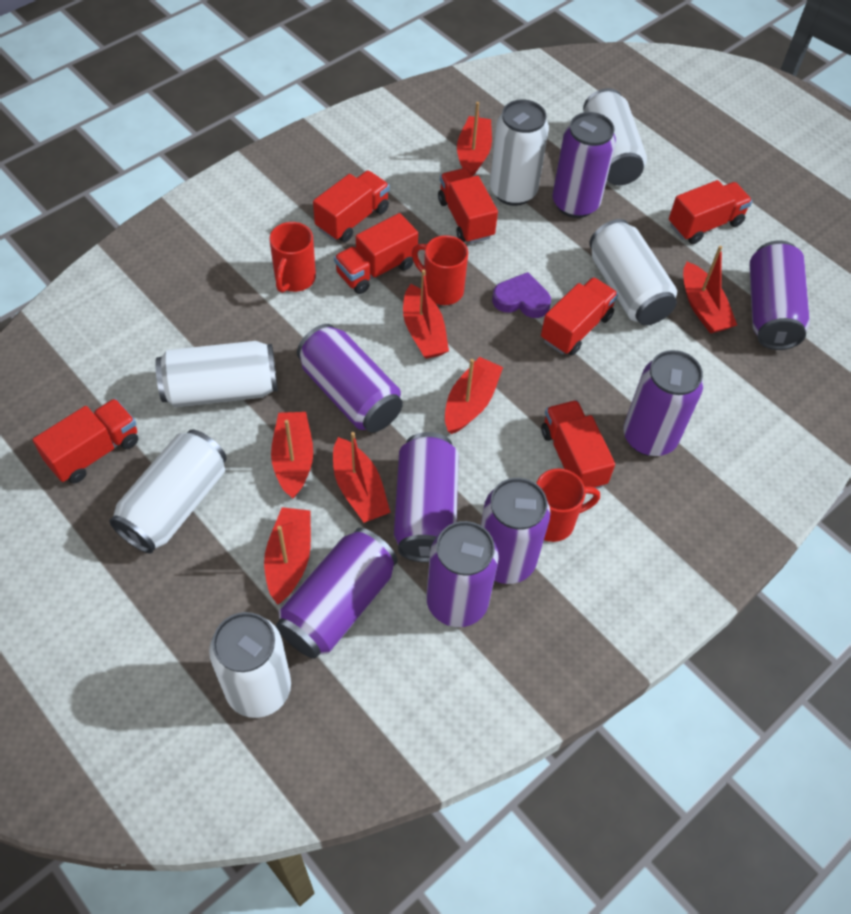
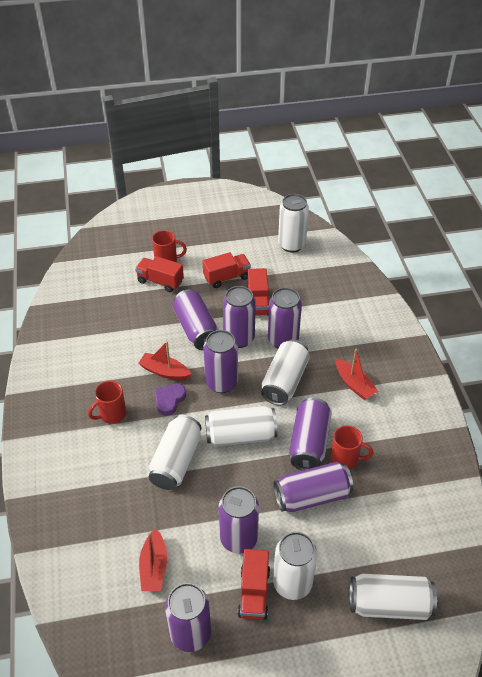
red boat: [264,507,311,605] [271,412,313,499] [333,432,391,523] [403,269,449,359] [445,357,503,434] [457,102,492,177] [683,246,737,334] = 7 -> [138,341,191,380] [139,528,167,591] [336,349,379,400] = 3
red truck: [32,398,138,484] [313,171,390,242] [334,213,418,294] [438,168,498,244] [541,277,618,355] [541,400,615,489] [669,180,752,244] = 7 -> [135,256,184,292] [203,252,251,288] [238,549,270,620] [247,268,269,316] = 4

